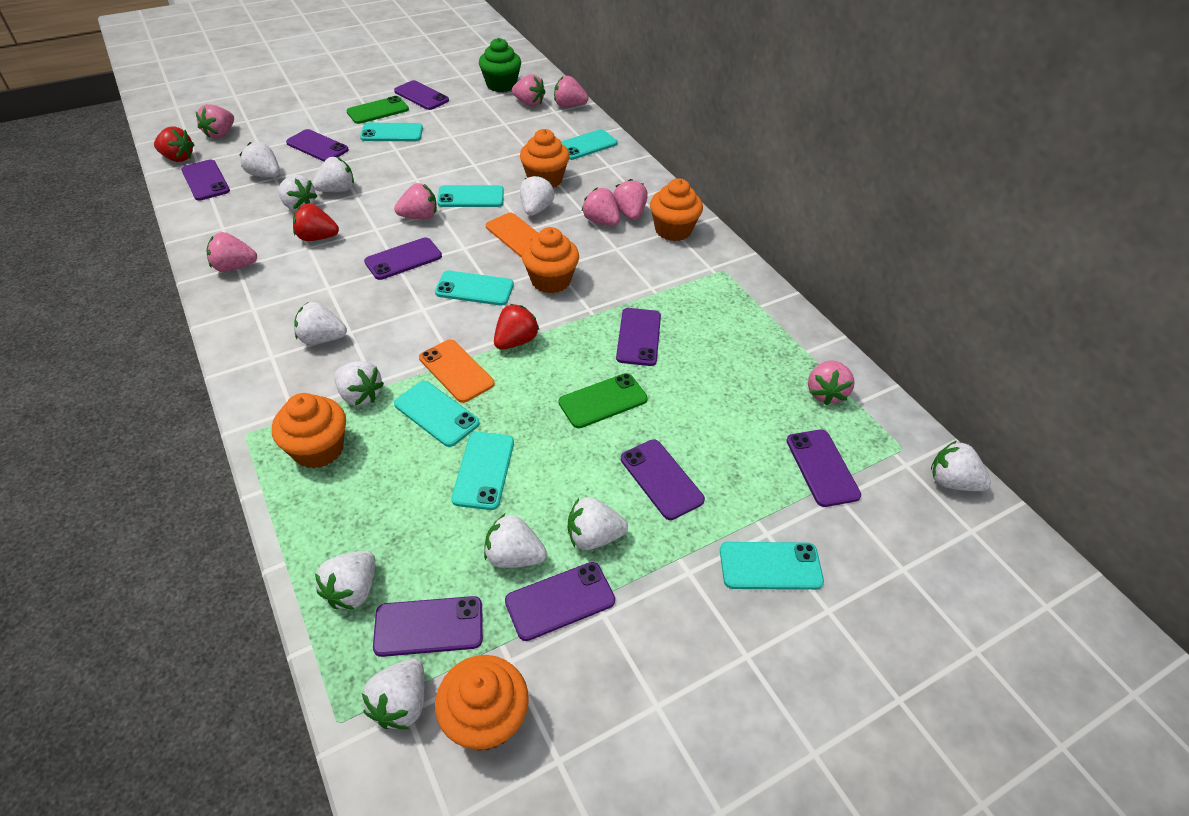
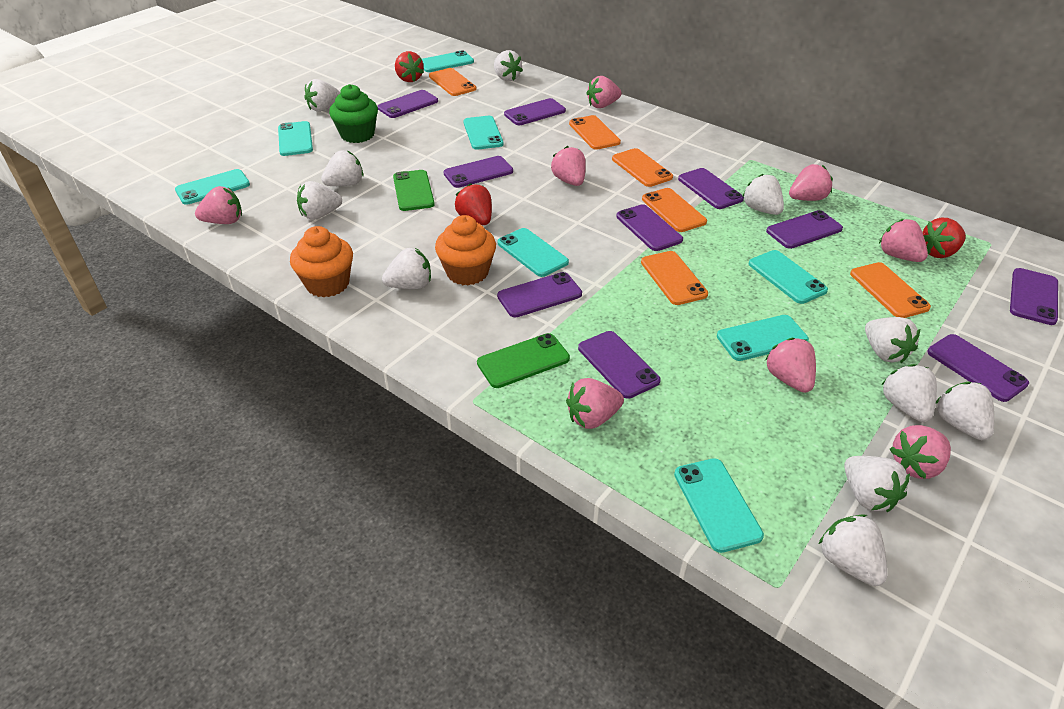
orange cupcake: [272,393,346,469] [435,655,529,751] [520,129,570,188] [522,227,579,293] [650,178,703,241] = 5 -> [290,226,353,298] [435,215,496,285] = 2
orange phone: [419,339,495,403] [486,213,539,258] = 2 -> [429,68,476,96] [569,115,621,150] [612,148,673,187] [641,251,708,305] [642,188,707,232] [850,262,931,318] = 6
purple phone: [181,159,230,201] [286,129,349,161] [364,237,442,280] [373,596,483,657] [394,80,449,110] [505,562,615,641] [616,308,661,366] [621,439,705,520] [786,430,861,507] = 9 -> [377,90,438,118] [443,156,513,188] [497,272,582,318] [504,98,566,125] [578,331,661,399] [616,204,683,251] [678,168,744,209] [766,210,843,249] [927,334,1029,402] [1010,268,1058,325] = 10
turquoise phone: [360,123,423,141] [394,381,480,447] [435,271,514,306] [437,185,504,207] [451,432,514,510] [561,129,617,160] [720,542,824,590] = 7 -> [175,169,250,205] [278,121,313,156] [422,50,474,72] [464,116,504,150] [497,228,569,277] [674,458,764,553] [717,315,809,361] [748,250,828,304] = 8

